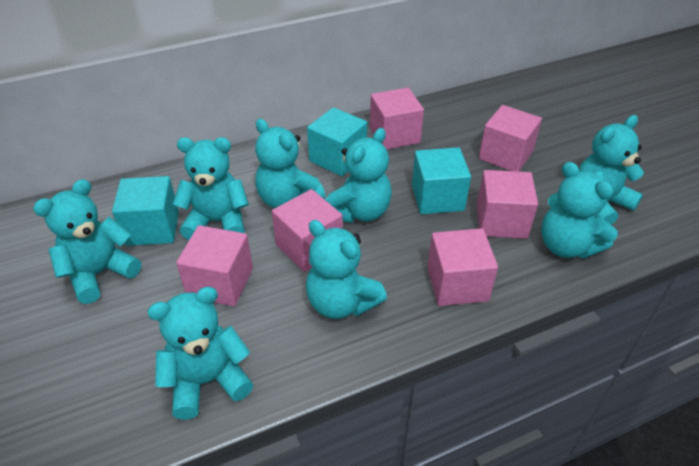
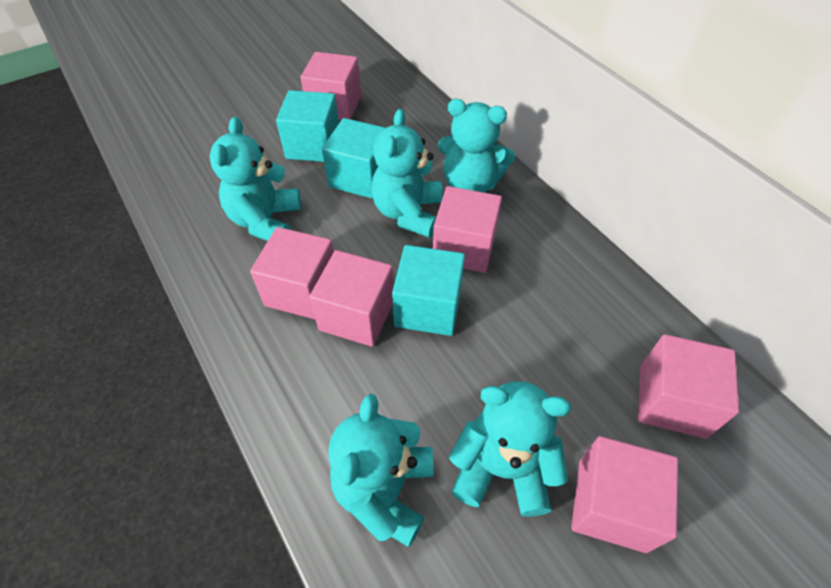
turquoise teddy bear: [33,179,141,304] [147,287,253,420] [173,137,249,240] [255,119,325,209] [306,220,387,319] [325,128,392,223] [541,162,618,258] [579,115,644,225] = 8 -> [210,117,301,241] [328,394,434,547] [371,109,443,238] [438,99,515,193] [449,381,571,517] = 5

